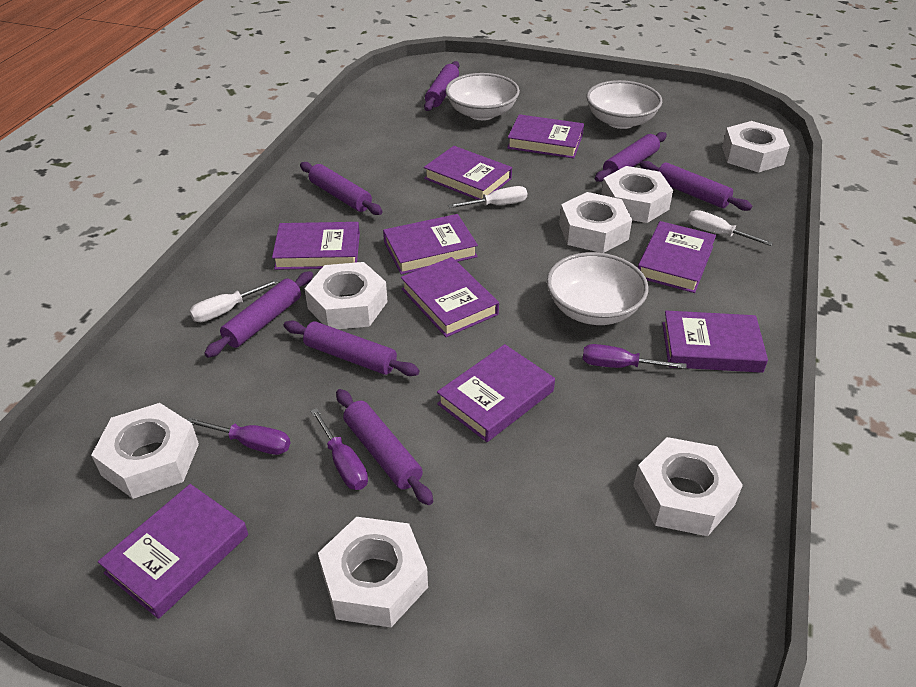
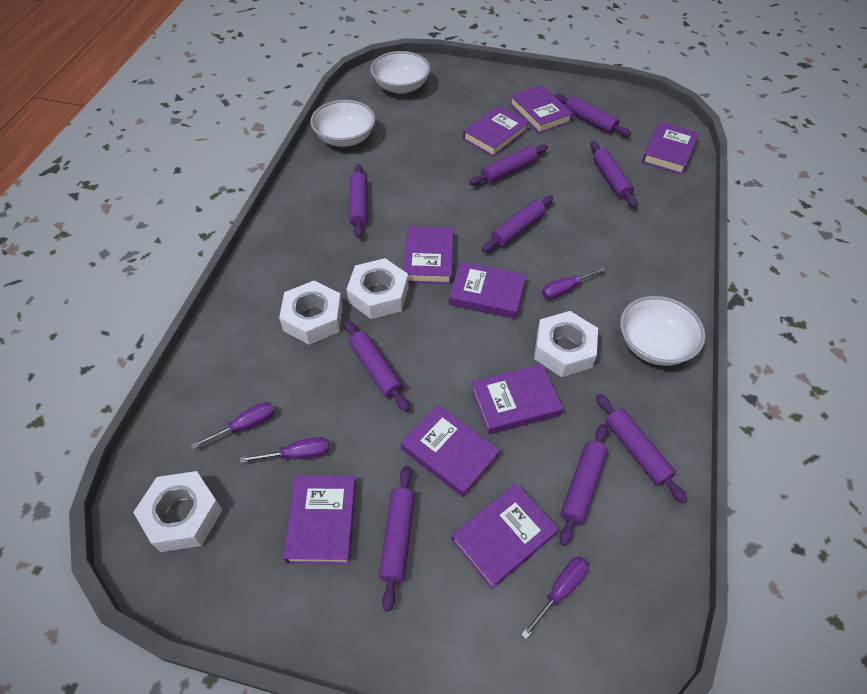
purple rolling pin: [204,271,313,358] [284,321,419,376] [300,162,383,215] [336,389,433,505] [424,61,459,111] [595,132,667,182] [640,161,752,211] = 7 -> [344,320,409,412] [349,164,367,238] [379,466,415,611] [469,144,548,185] [482,196,553,252] [555,94,631,137] [560,424,608,546] [590,141,637,208] [596,394,688,504] = 9
purple screwdriver: [187,418,290,455] [311,408,368,490] [583,344,687,369] = 3 -> [191,402,275,449] [240,437,329,463] [521,556,589,639] [542,267,606,299] = 4
white nut: [91,403,199,499] [304,262,388,329] [318,517,428,627] [559,192,632,253] [601,166,673,223] [633,437,743,536] [722,121,790,172] = 7 -> [133,471,223,552] [279,280,343,345] [347,258,409,319] [534,311,598,377] = 4
white screwdriver: [189,279,280,322] [448,186,527,208] [688,210,773,246] = 3 -> none = 0

